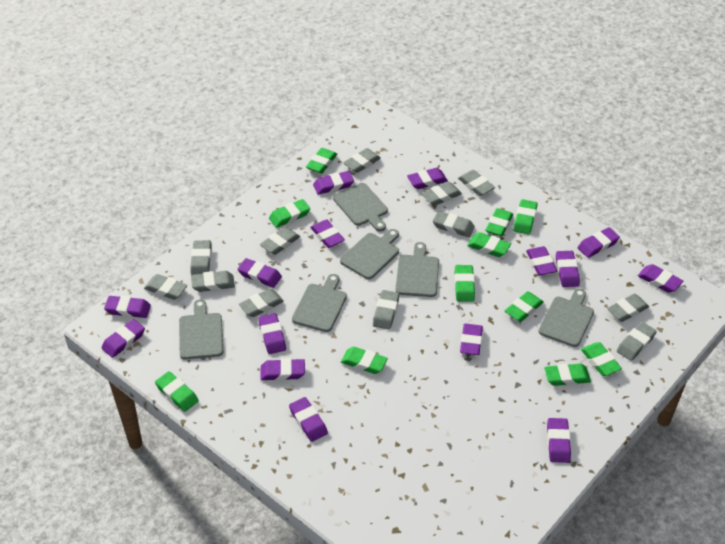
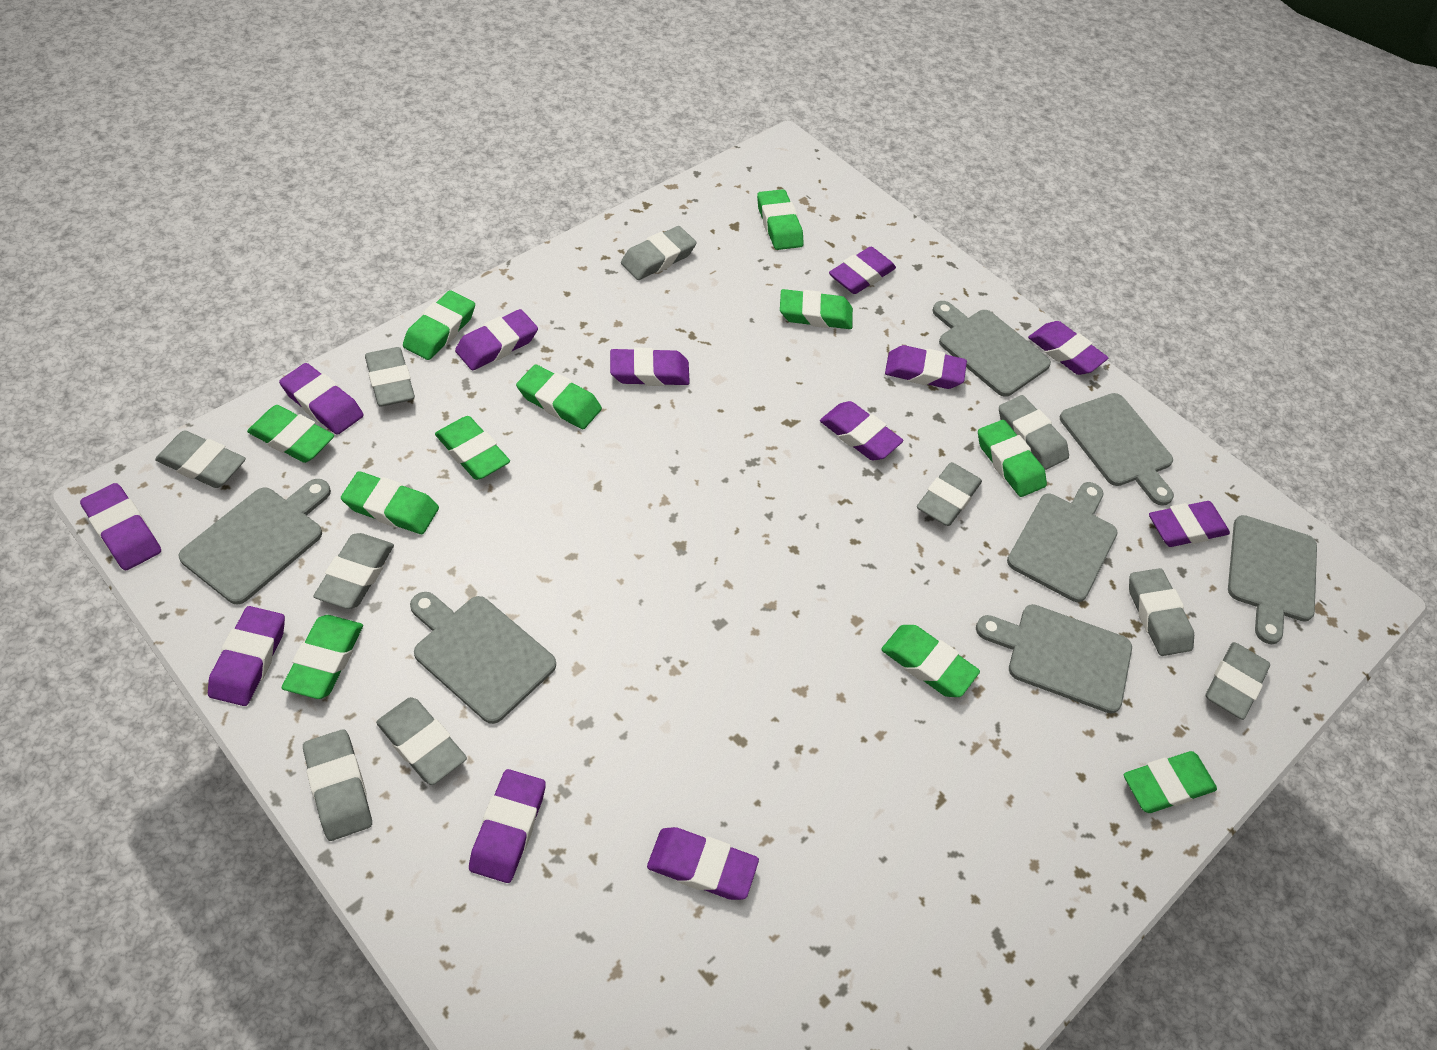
grey cutting board: [179,299,223,360] [292,274,347,332] [333,183,388,231] [340,229,399,279] [395,242,439,297] [538,288,594,347] = 6 -> [179,479,331,604] [410,592,556,724] [932,301,1051,397] [976,604,1132,714] [1007,482,1118,602] [1060,393,1174,506] [1228,515,1317,644] = 7
grey eraser: [144,274,187,300] [190,240,212,275] [191,271,235,292] [239,289,284,317] [260,227,300,255] [343,148,381,173] [373,290,399,330] [422,182,462,206] [433,211,475,237] [458,170,495,196] [607,294,649,322] [617,322,657,361] = 12 -> [155,430,246,488] [303,729,372,841] [314,533,394,609] [365,347,415,406] [376,697,467,785] [621,226,697,280] [917,462,982,526] [999,395,1069,470] [1129,568,1194,656] [1206,642,1270,720] = 10
purple eraser: [101,319,145,358] [104,296,151,318] [238,258,282,288] [259,313,286,354] [260,358,305,381] [289,397,328,442] [310,219,345,248] [313,171,354,195] [407,168,448,189] [460,324,483,355] [526,246,557,275] [547,418,571,463] [556,251,580,287] [578,227,620,258] [638,264,683,293] = 15 -> [80,483,161,571] [208,606,285,706] [279,363,364,435] [455,309,538,370] [469,769,546,883] [610,347,690,386] [647,827,759,900] [820,401,903,460] [829,247,896,294] [885,345,967,389] [1028,321,1108,375] [1149,501,1230,547] = 12

